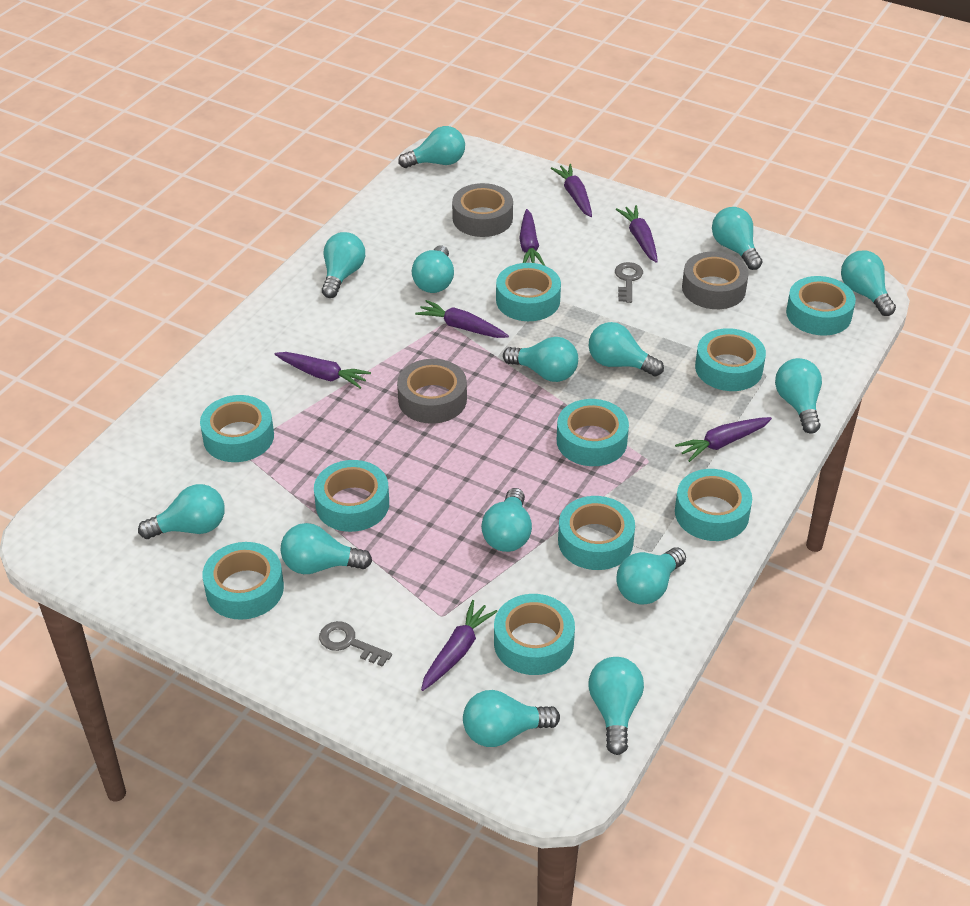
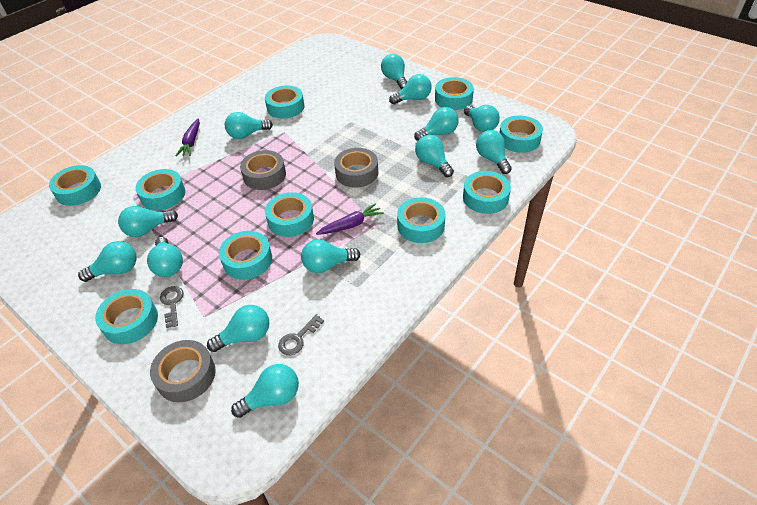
purple carrot: [274,352,371,389] [415,300,509,338] [421,600,498,691] [519,209,545,266] [551,164,592,217] [616,205,658,263] [675,417,772,462] = 7 -> [176,119,200,156] [316,203,384,235] = 2
turquoise light bulb: [138,484,225,539] [280,523,372,574] [322,232,365,298] [398,126,465,168] [412,245,454,293] [463,690,560,747] [481,488,532,552] [503,337,578,382] [588,657,644,755] [589,322,664,376] [616,548,686,605] [712,207,763,270] [775,358,822,434] [841,250,896,316] = 14 -> [78,241,137,282] [118,206,178,237] [147,237,183,277] [207,305,269,352] [225,112,273,139] [231,364,299,418] [301,239,360,273] [381,54,407,89] [389,74,432,105] [414,107,459,141] [415,135,454,177] [464,105,500,132] [476,130,512,174] = 13

